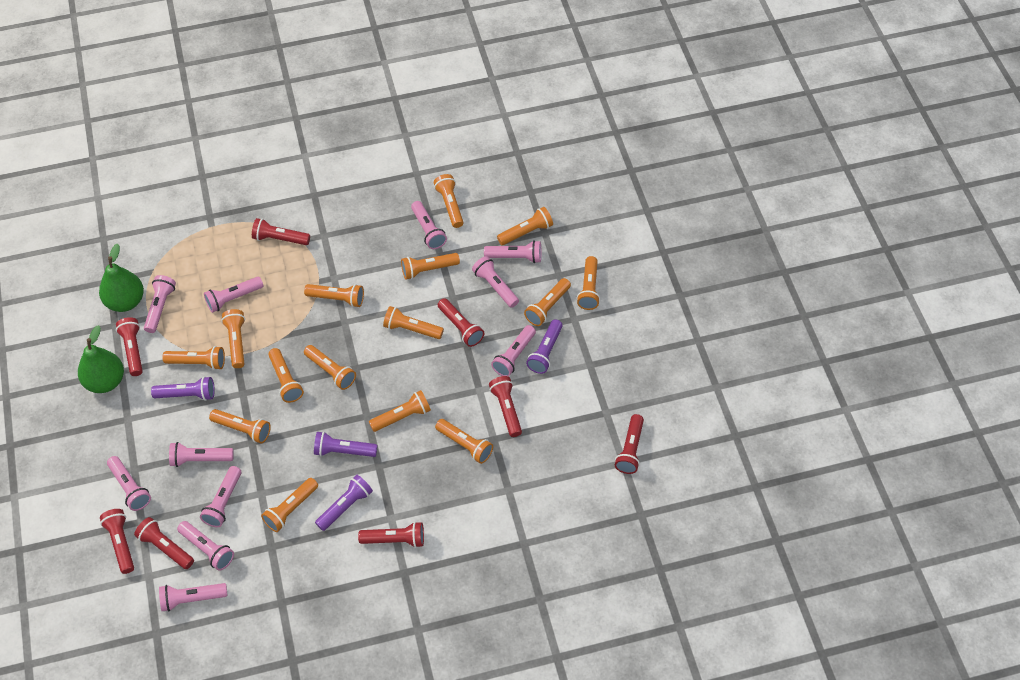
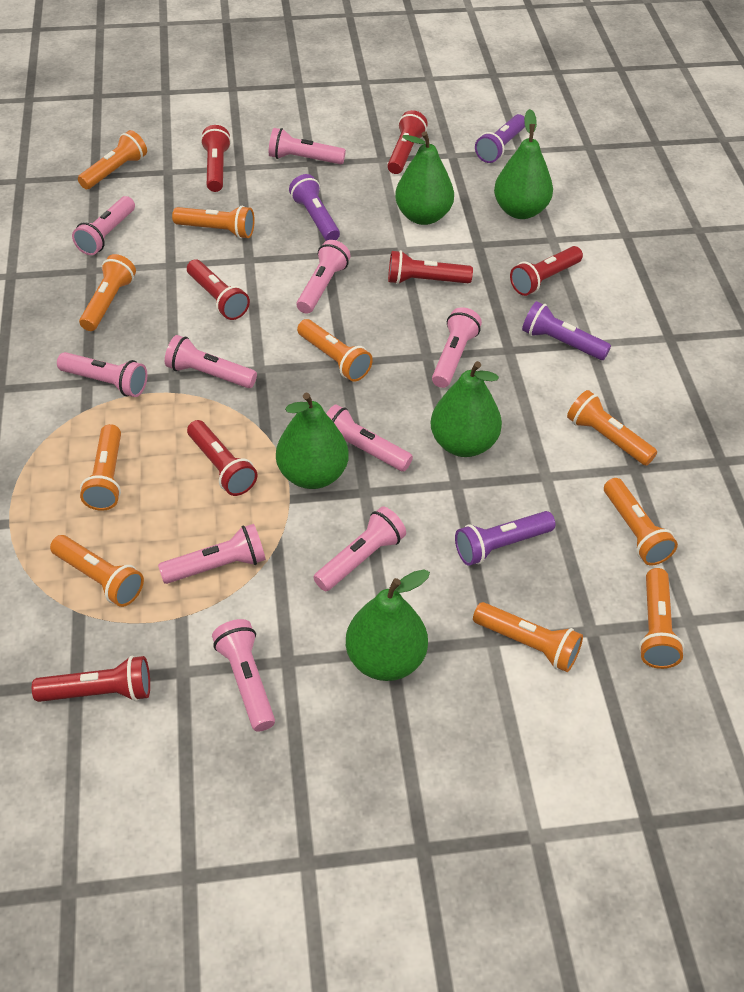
green pear: [78,325,124,393] [99,244,144,312] = 2 -> [276,393,349,489] [346,569,430,681] [395,131,454,225] [431,361,502,457] [494,109,553,219] = 5
orange flashlight: [162,346,225,370] [209,409,271,444] [221,309,245,368] [261,478,318,532] [268,348,304,403] [304,284,364,307] [304,345,356,390] [369,390,431,432] [383,306,444,339] [401,253,460,279] [434,174,464,228] [435,419,493,464] [497,207,553,245] [524,278,571,326] [577,256,600,310] = 15 -> [50,535,144,607] [78,130,147,189] [79,254,136,331] [80,424,121,511] [172,206,255,239] [297,319,373,382] [473,602,583,672] [567,390,657,466] [604,478,678,565] [639,568,684,669] = 10
pink flashlight: [107,456,151,511] [144,275,176,333] [159,583,227,611] [169,442,234,467] [177,521,234,571] [200,466,241,527] [204,277,263,313] [411,201,447,249] [472,256,519,308] [484,240,541,263] [491,325,536,376] = 11 -> [57,352,147,397] [72,196,135,255] [158,524,266,584] [165,335,257,388] [212,619,275,732] [269,128,346,164] [297,240,351,314] [314,507,406,591] [326,404,413,471] [432,307,482,388] = 10
red flashlight: [100,509,134,574] [116,317,143,376] [134,517,194,569] [252,218,310,245] [358,522,424,548] [438,298,484,347] [489,376,522,437] [615,414,644,474] = 8 -> [32,656,150,702] [187,259,250,320] [187,420,257,496] [201,125,231,192] [387,110,428,174] [388,250,473,284] [510,246,583,296] = 7

